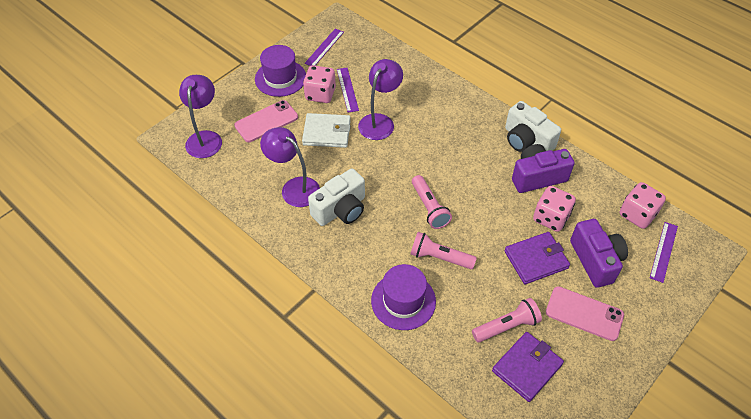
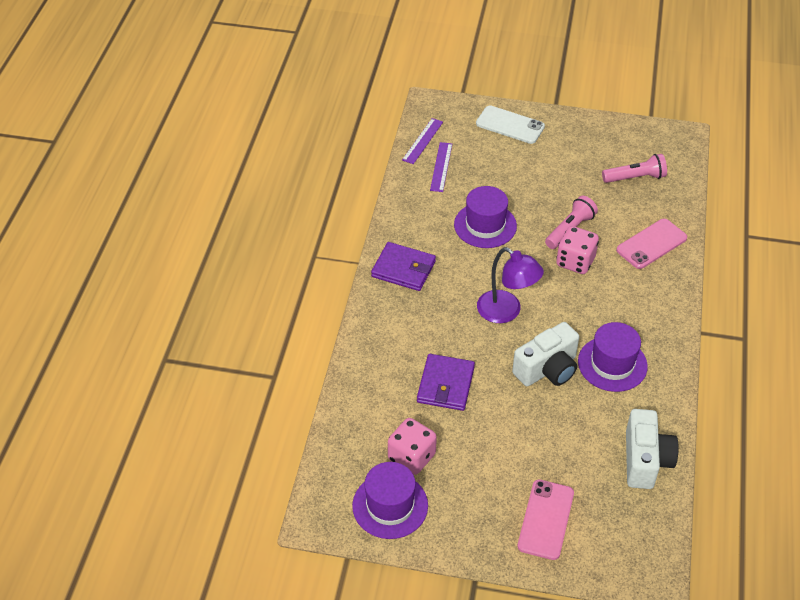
pink dice: [303,65,336,103] [533,186,576,232] [620,182,666,229] = 3 -> [388,418,437,475] [556,226,599,274] = 2
pink flashlight: [411,232,477,269] [412,175,452,229] [472,298,542,343] = 3 -> [545,196,598,249] [602,154,667,183] = 2
purple camera: [512,144,575,193] [570,219,628,288] = 2 -> none = 0
purple hat: [255,45,306,97] [371,264,436,330] = 2 -> [352,462,428,539] [454,186,517,248] [578,322,648,392] = 3
purple lamp: [179,75,222,158] [260,127,320,207] [358,59,403,140] = 3 -> [477,247,544,323] = 1
purple ruler: [305,29,344,66] [337,68,359,113] [650,222,678,283] = 3 -> [402,118,443,164] [430,142,452,192] = 2
white phone: none = 0 -> [476,106,545,144] = 1
white wallet: [302,113,351,148] = 1 -> none = 0

